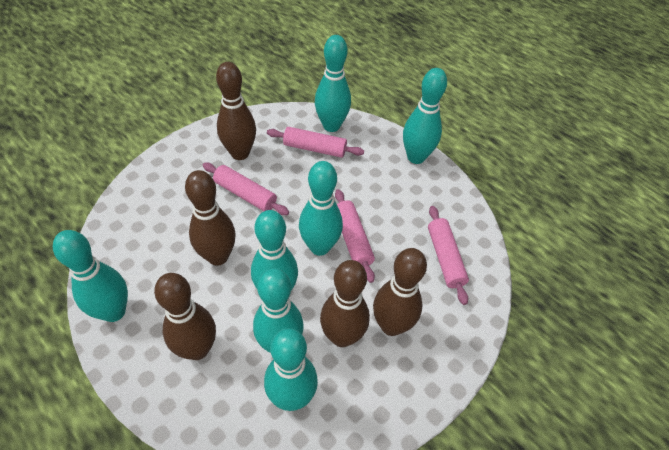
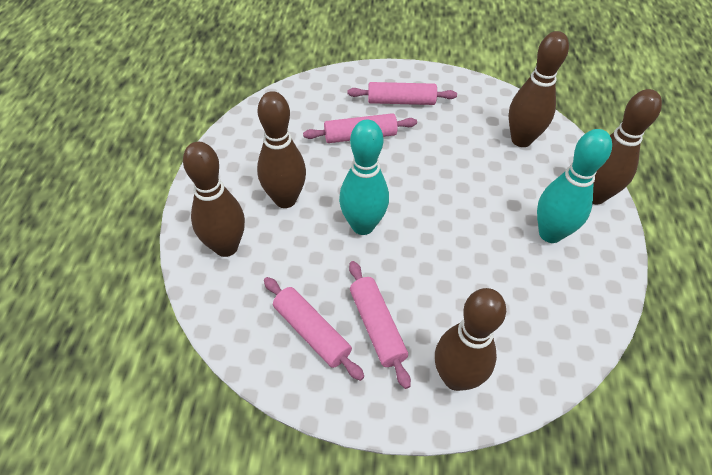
turquoise bowling pin: [53,230,128,322] [251,210,298,290] [253,268,304,353] [264,328,318,411] [299,161,343,256] [315,35,351,132] [403,68,447,164] = 7 -> [339,120,389,235] [537,129,612,243] = 2

